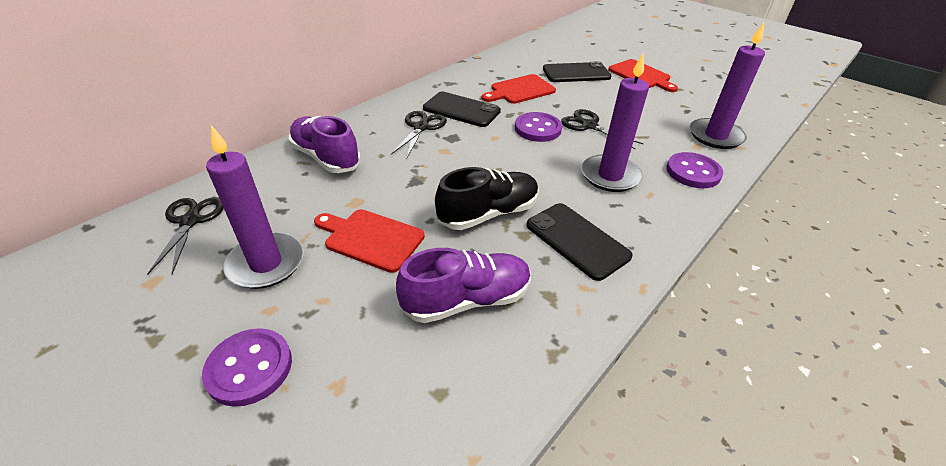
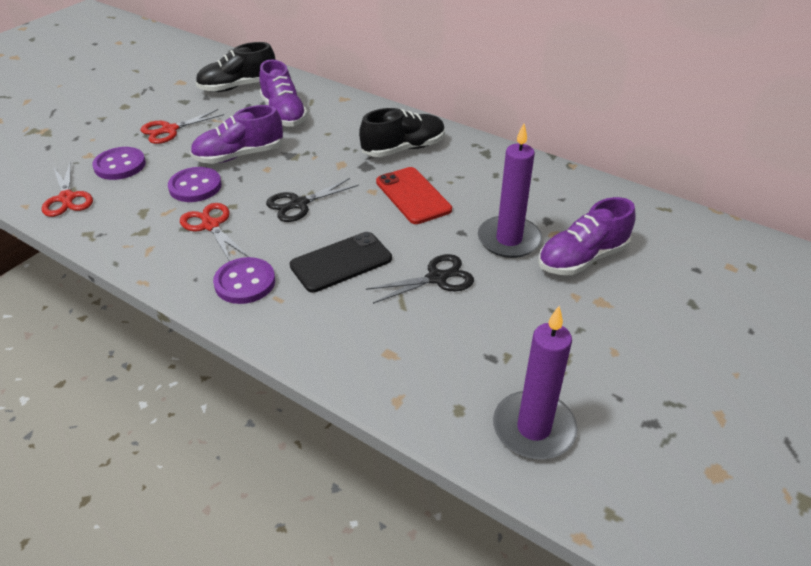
black phone: [423,92,501,127] [526,203,633,281] [543,62,611,82] = 3 -> [290,232,392,293] = 1
black scissors: [147,197,224,275] [391,111,447,157] [561,109,644,149] = 3 -> [266,178,359,222] [366,254,474,304] = 2
black shoe: [435,167,539,230] = 1 -> [195,42,275,92] [359,108,445,157] = 2
purple candle: [206,125,304,289] [581,54,649,192] [690,23,765,149] = 3 -> [478,123,542,258] [493,306,578,459] = 2
purple shoe: [288,116,361,173] [396,248,531,323] = 2 -> [190,105,283,164] [259,59,308,127] [538,197,636,275] = 3
red cutting board: [314,209,425,273] [482,74,556,104] [608,59,678,92] = 3 -> none = 0
red phone: none = 0 -> [376,167,452,224] = 1
red scissors: none = 0 -> [42,163,93,217] [140,109,224,144] [180,203,248,261] = 3

